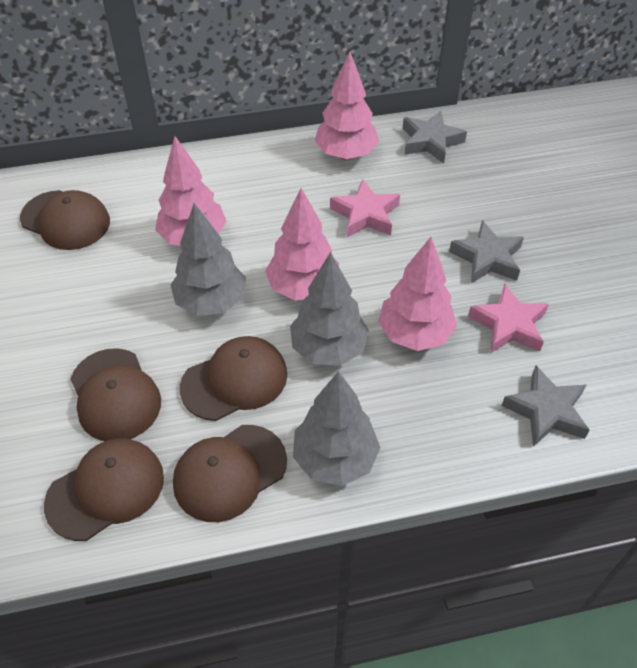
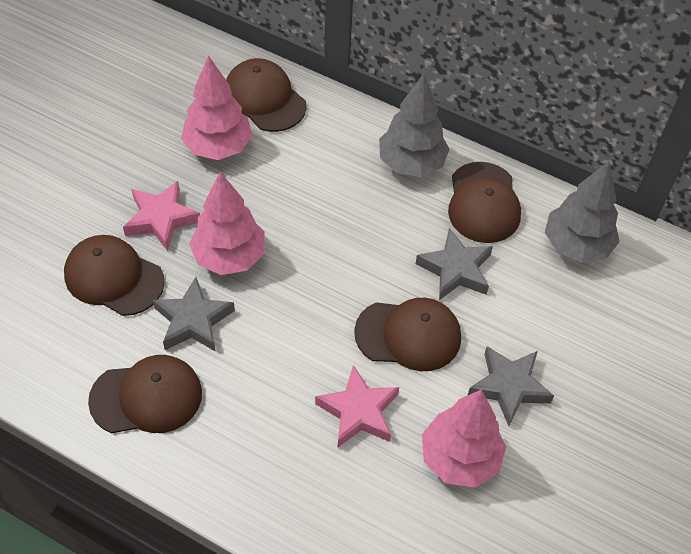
grey tree: [171,203,246,316] [290,252,369,366] [293,371,381,486] = 3 -> [379,74,450,177] [545,160,620,263] = 2
pink tree: [155,136,227,246] [265,188,339,300] [314,52,379,160] [378,237,457,351] = 4 -> [181,55,252,160] [189,172,265,275] [422,390,506,488] = 3

